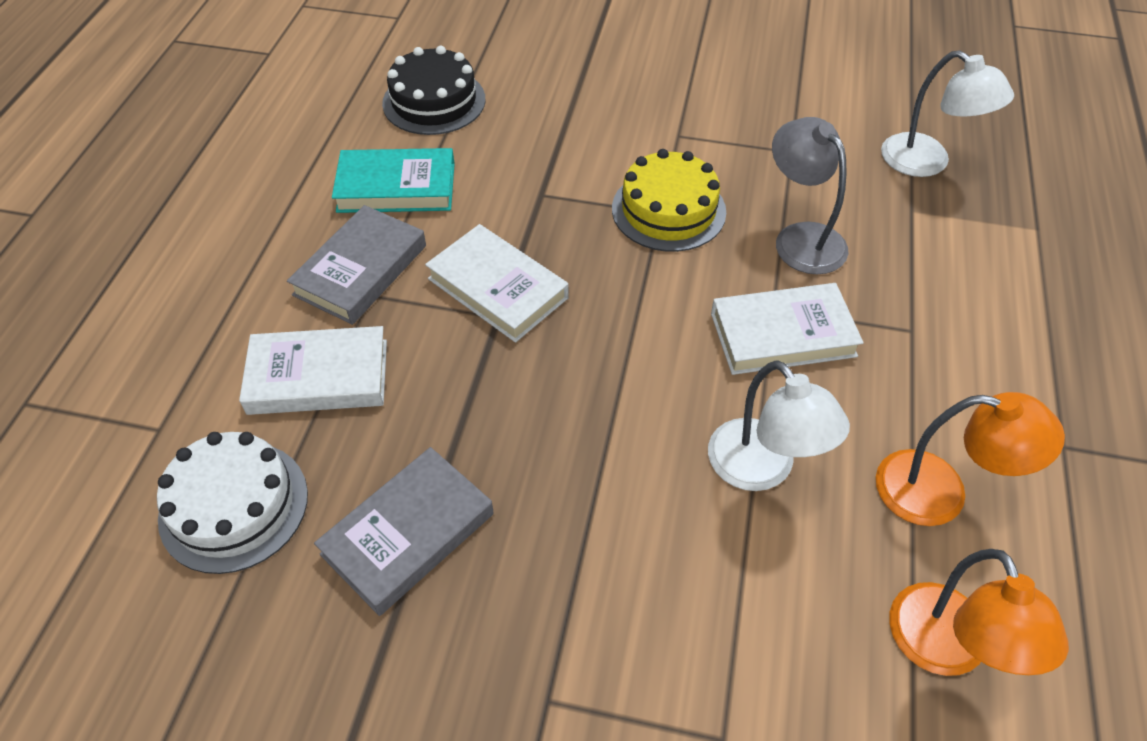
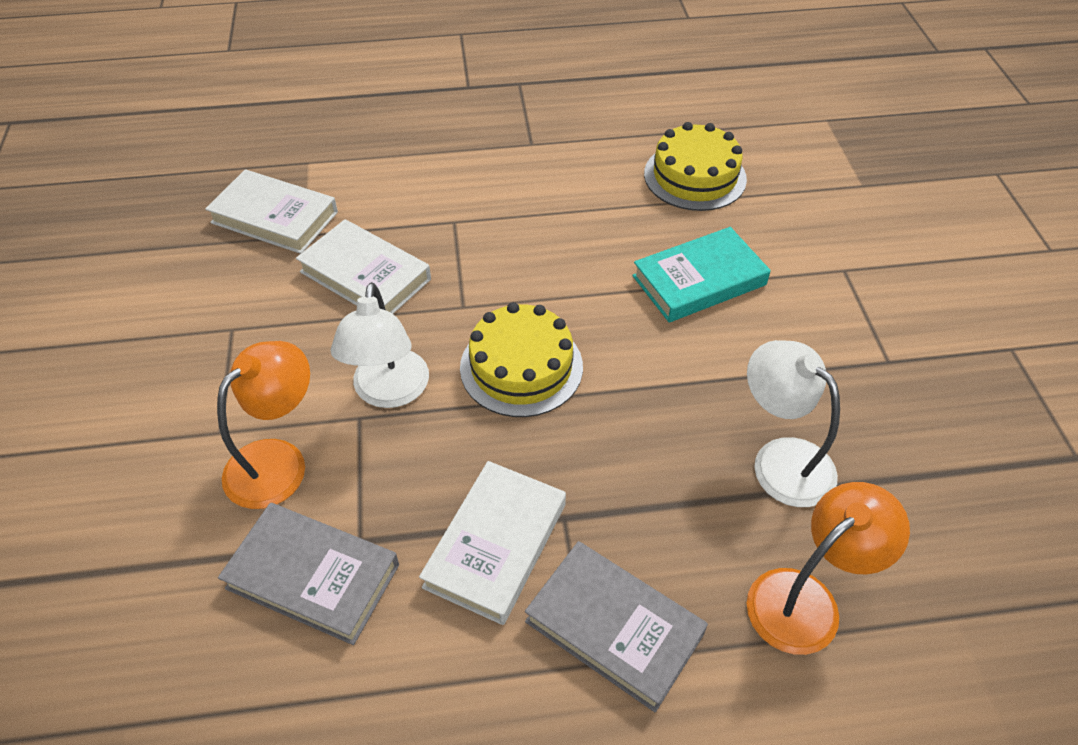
black cake: [382,46,485,135] = 1 -> none = 0
grey lamp: [772,117,848,274] = 1 -> none = 0
white cake: [157,432,308,574] = 1 -> none = 0
yellow cake: [612,149,726,252] = 1 -> [460,302,583,417] [644,122,747,211] = 2

